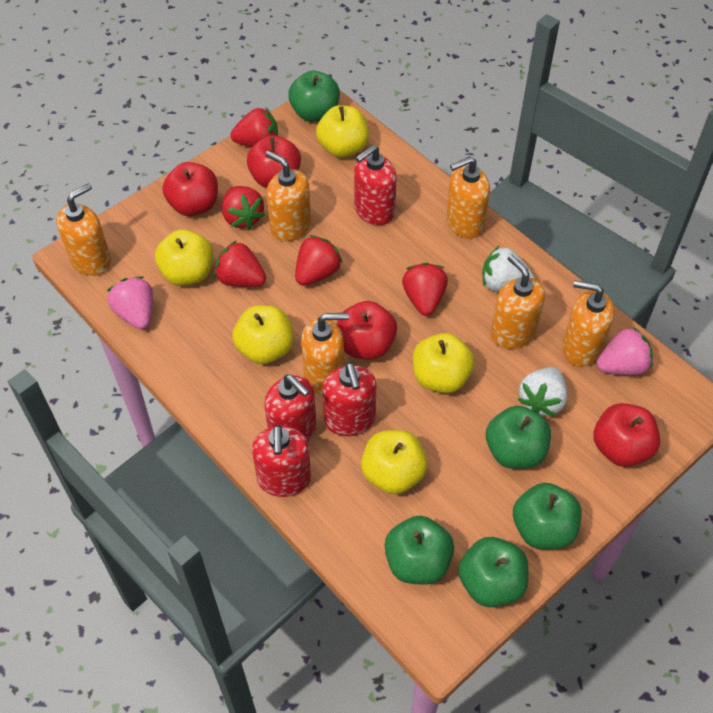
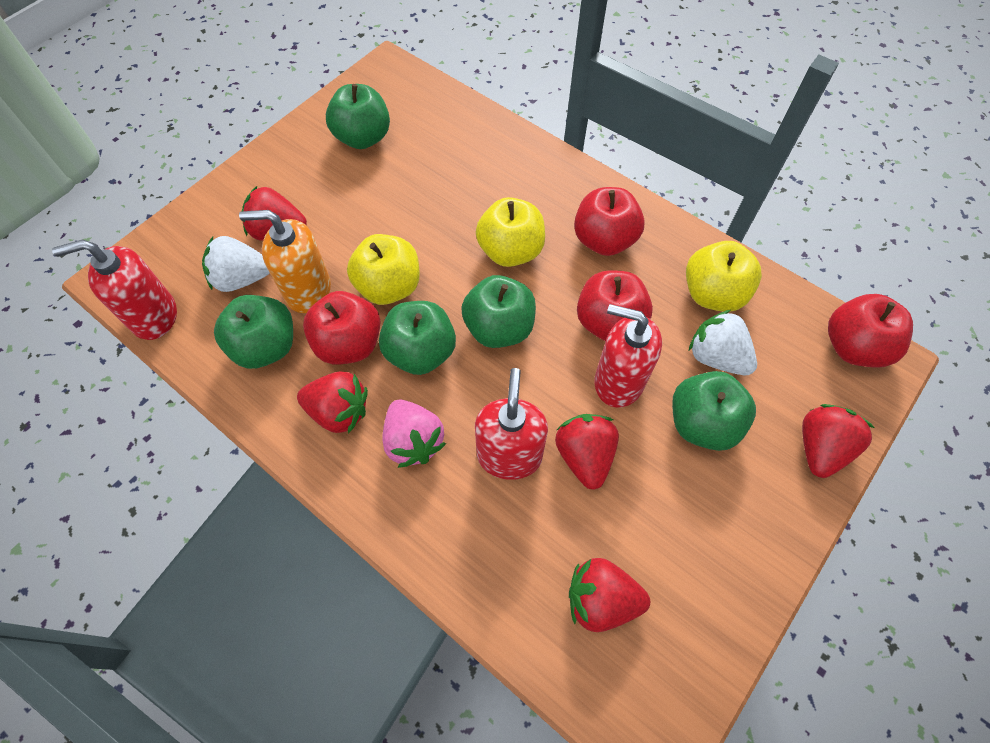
orange soap dispenser: [56,183,111,276] [265,151,311,242] [301,313,349,395] [446,156,490,239] [491,255,545,349] [562,280,615,367] = 6 -> [239,210,331,313] = 1
pink strawberry: [107,276,153,329] [596,327,653,375] = 2 -> [382,399,446,468] = 1
red soap dispenser: [252,425,311,497] [264,375,316,442] [322,362,376,436] [354,145,397,225] = 4 -> [52,240,177,340] [475,368,548,480] [594,304,662,408] = 3
yellow apple: [155,229,213,286] [232,305,294,364] [316,105,369,158] [361,430,427,494] [413,333,475,393] = 5 -> [347,234,420,305] [476,197,545,267] [686,241,762,312] = 3

